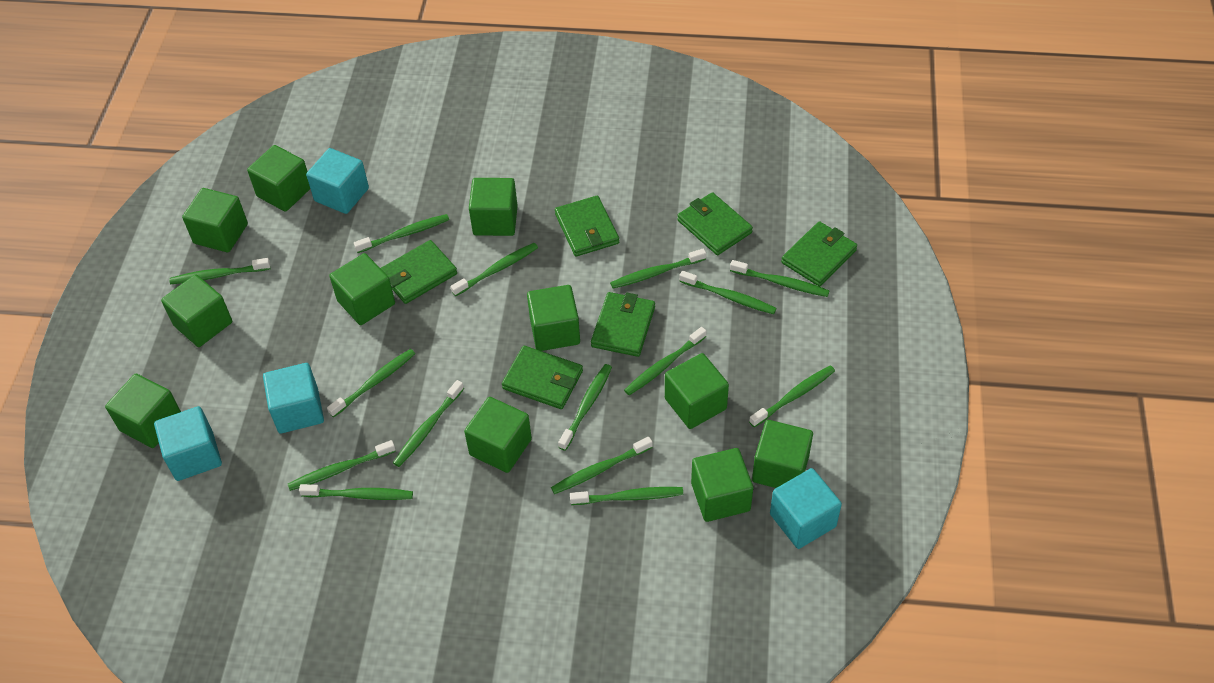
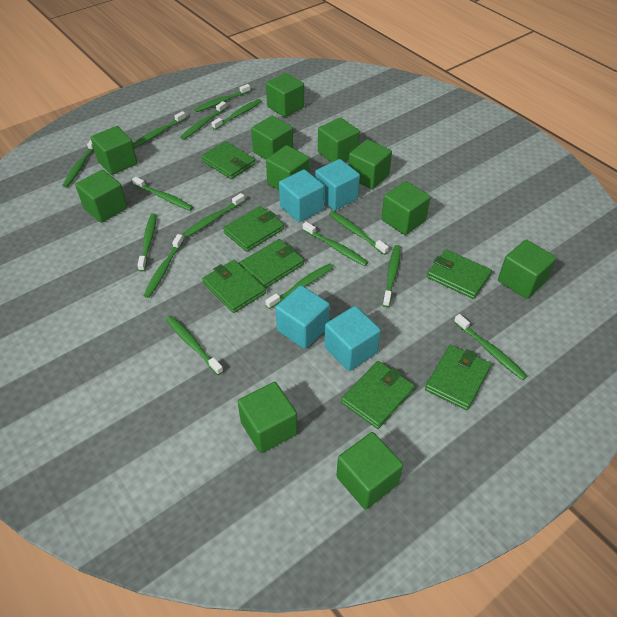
green wallet: [381,240,457,304] [502,346,583,409] [555,195,619,257] [591,292,655,357] [677,192,753,255] [781,221,857,287] = 6 -> [201,141,255,179] [202,260,266,313] [223,206,284,252] [240,239,304,288] [341,361,414,429] [425,345,491,410] [427,249,492,299] = 7

